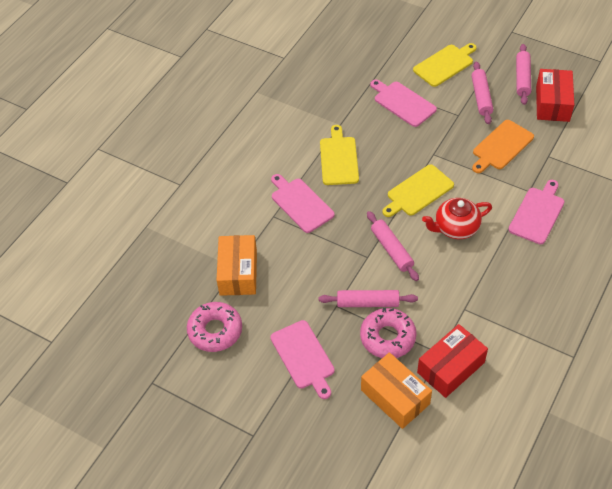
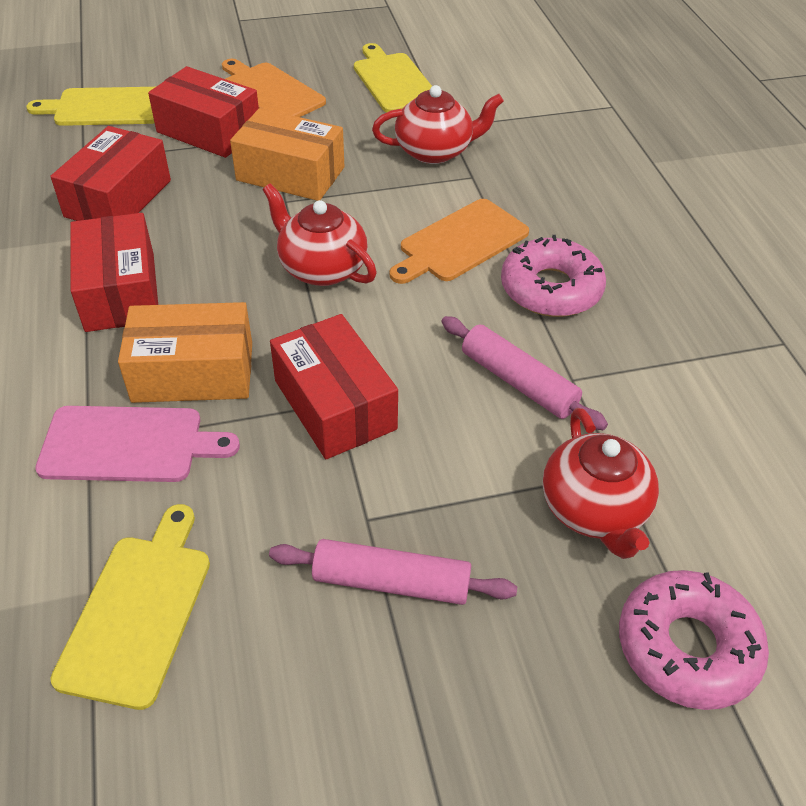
orange cutting board: [472,120,534,173] = 1 -> [222,59,326,117] [390,199,529,284] = 2
pink cutting board: [270,320,335,399] [271,174,335,233] [370,80,437,127] [508,180,565,244] = 4 -> [35,406,240,482] = 1
pink rolling pin: [318,290,418,307] [367,211,419,281] [471,62,493,124] [516,44,531,105] = 4 -> [269,539,517,605] [441,316,608,430] = 2
red box: [417,324,488,398] [536,69,574,122] = 2 -> [50,126,171,221] [70,213,158,332] [148,66,259,158] [270,314,398,459] = 4
red teapot: [422,198,492,239] = 1 -> [262,183,377,286] [372,85,504,164] [543,408,659,559] = 3

